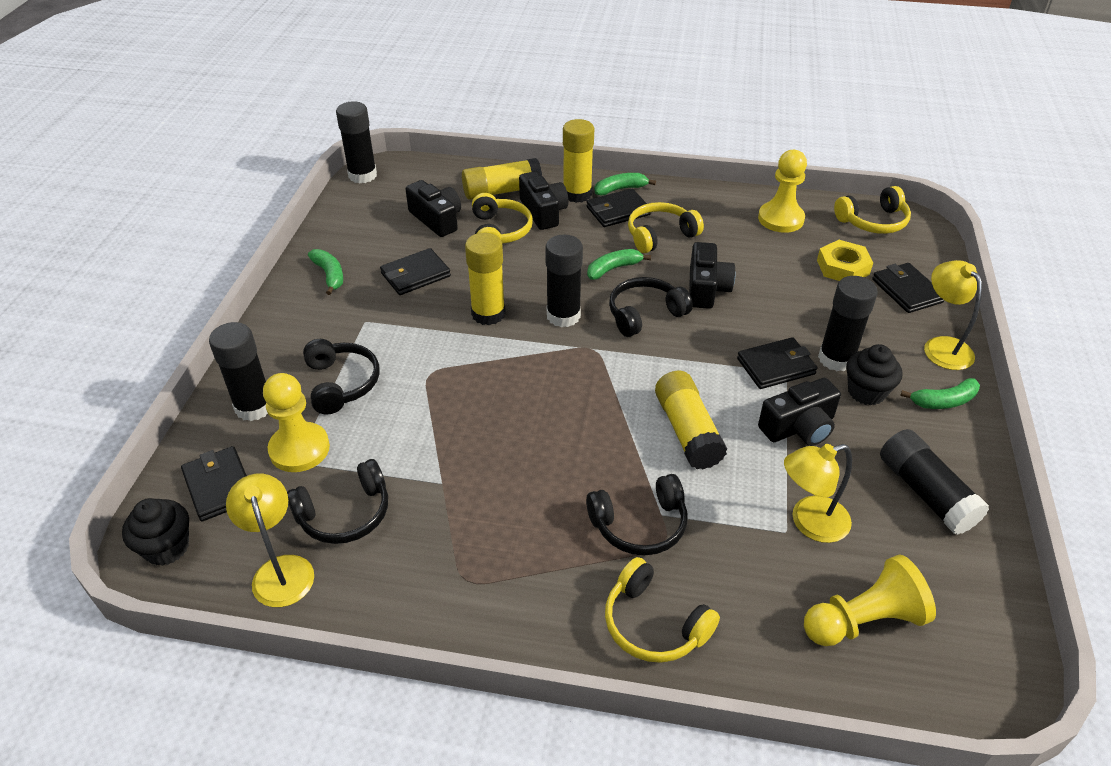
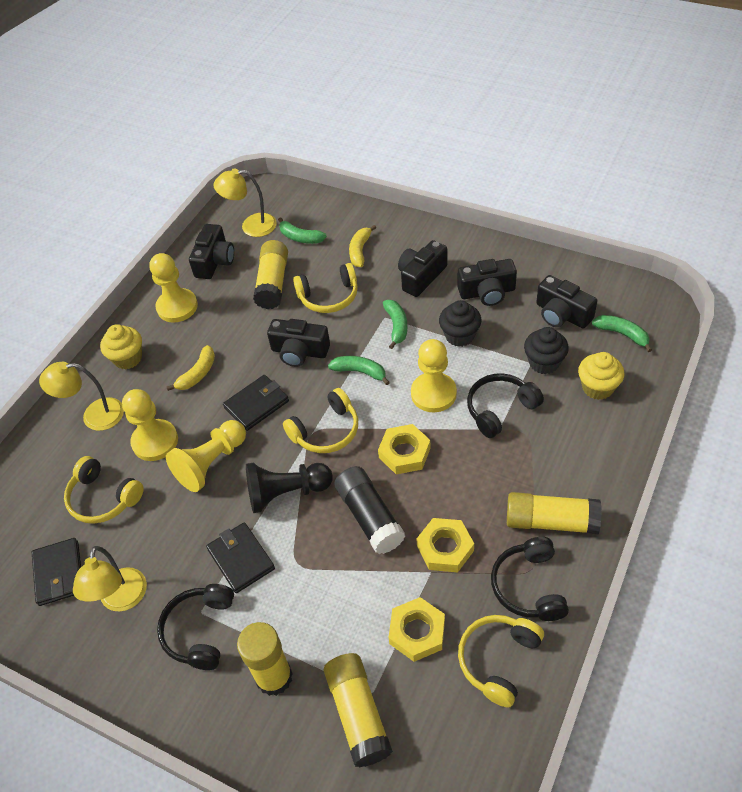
black camera: [405,180,461,237] [519,171,568,230] [689,242,736,309] [758,378,841,446] = 4 -> [189,224,234,279] [267,319,330,367] [398,240,447,297] [458,259,517,306] [536,275,597,328] = 5
black glue stick: [209,322,268,421] [336,101,377,183] [545,235,583,327] [818,276,878,371] [880,429,989,535] = 5 -> [334,466,405,554] = 1
black headphones: [287,459,388,544] [303,339,380,415] [586,474,687,556] [609,277,693,337] = 4 -> [157,584,234,670] [467,373,544,438] [491,537,569,621] = 3
black pawn: none = 0 -> [246,463,333,513] = 1
black wallet: [181,446,247,521] [380,248,451,295] [587,189,651,227] [737,337,818,389] [872,263,944,313] = 5 -> [32,538,81,606] [206,522,275,593] [223,375,289,431] = 3
yellow banana: none = 0 -> [167,345,215,391] [349,225,376,267] = 2
yellow cupcake: none = 0 -> [100,324,142,370] [578,352,625,400] = 2
yellow nut: [817,240,873,281] = 1 -> [378,424,431,474] [388,597,445,662] [416,518,474,572] = 3
yellow pawn: [263,373,330,472] [758,150,807,233] [804,555,936,646] = 3 -> [122,389,178,461] [149,253,198,323] [166,420,246,492] [411,339,457,412] = 4

